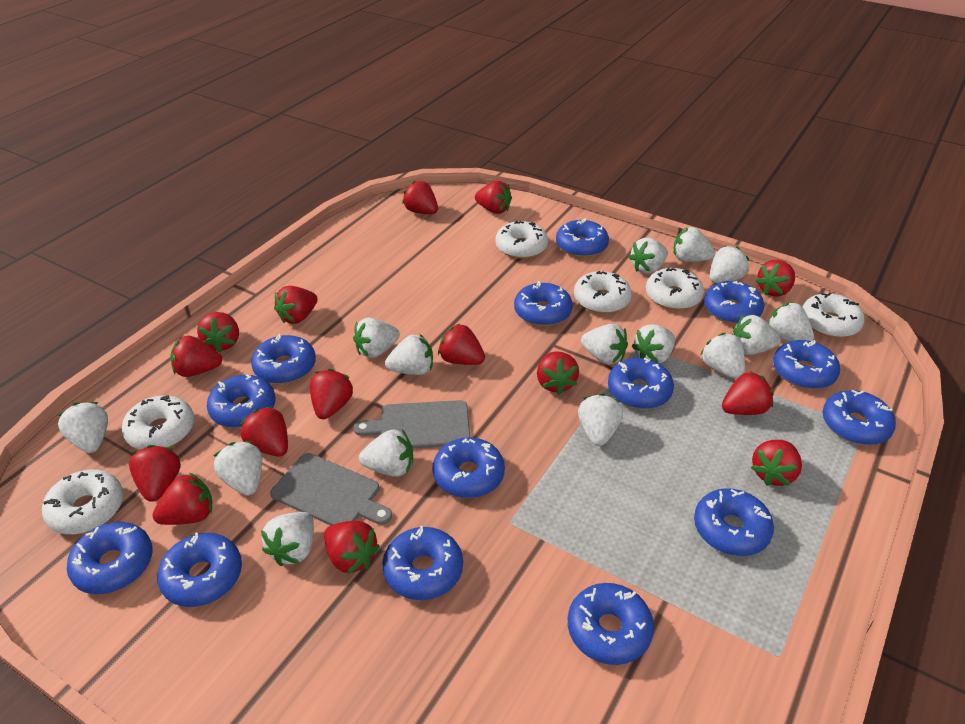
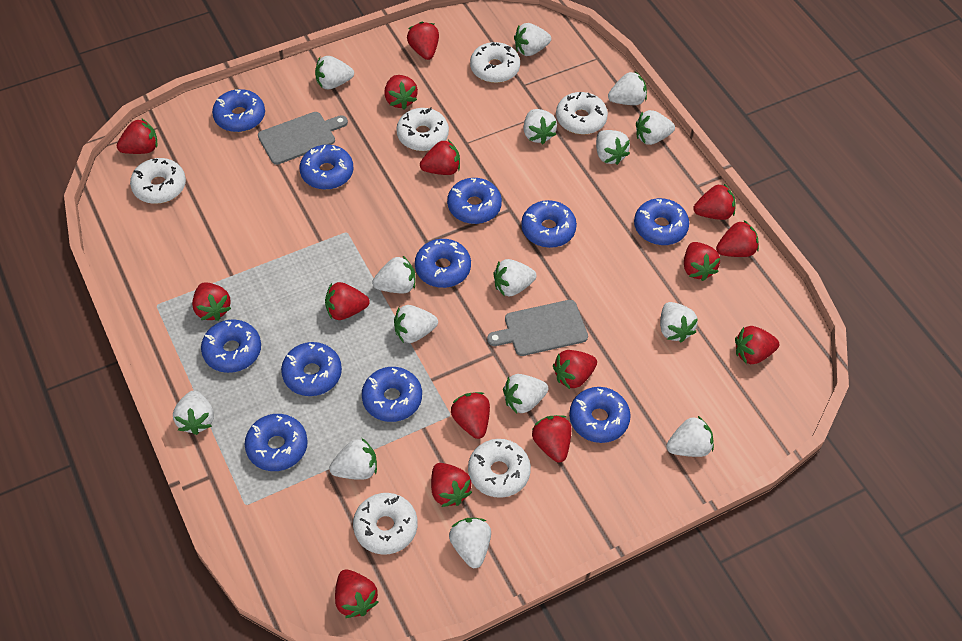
blue donut: [67,522,152,594] [157,532,242,607] [207,374,275,428] [251,334,316,384] [382,526,463,600] [433,437,505,498] [514,281,573,326] [556,218,609,257] [568,583,654,665] [608,358,674,409] [694,488,774,556] [704,281,764,324] [773,340,840,389] [823,390,896,445] = 14 -> [201,319,261,373] [212,89,265,132] [245,414,308,471] [281,342,342,396] [300,145,353,190] [362,367,422,422] [415,239,471,288] [447,178,502,224] [521,200,577,248] [569,387,631,443] [634,198,689,245] = 11

